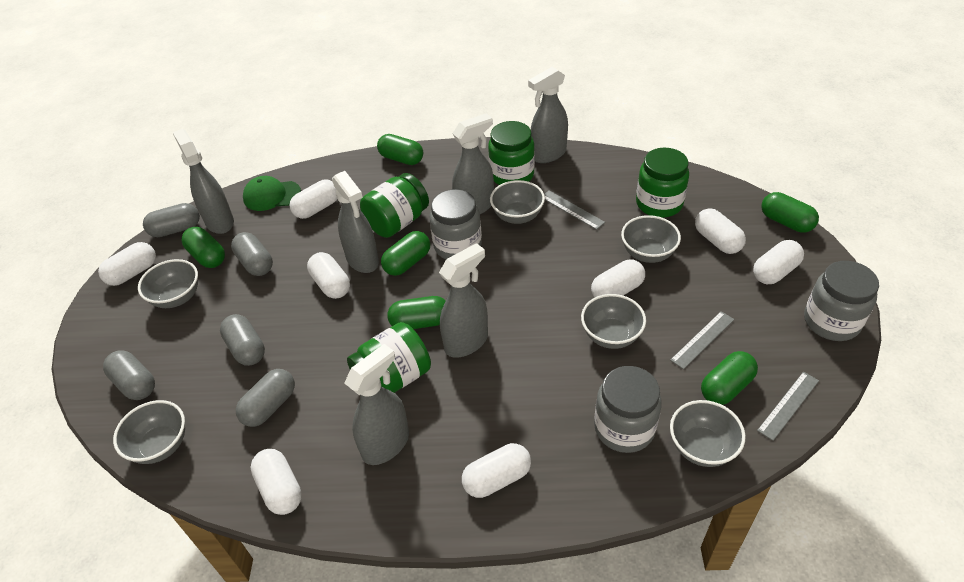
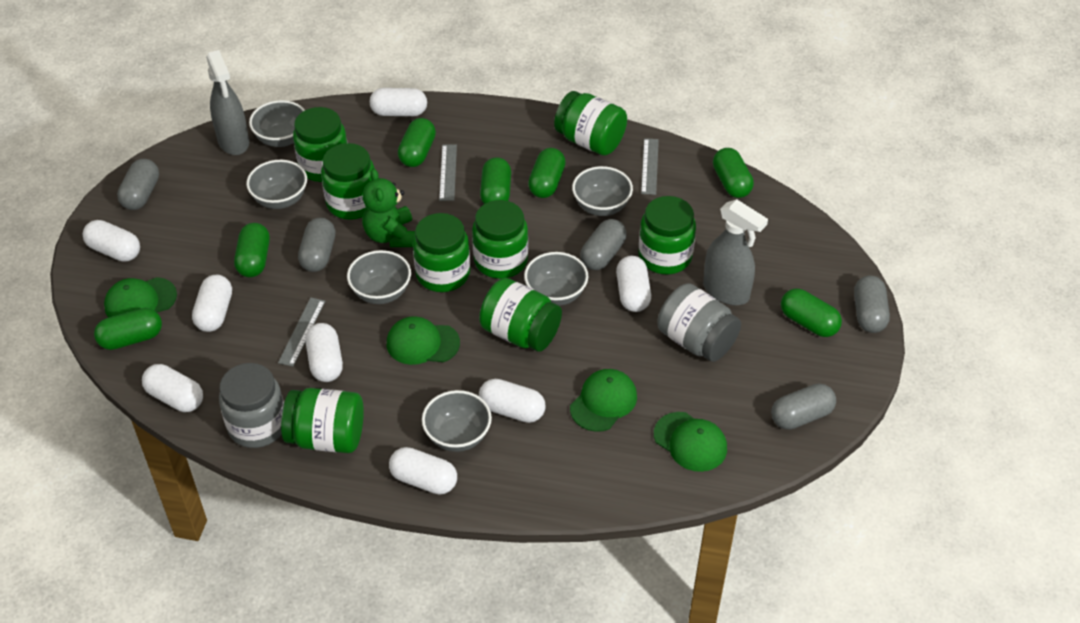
green cap: [243,176,301,211] = 1 -> [104,277,177,318] [387,316,460,365] [570,369,637,432] [654,412,727,472] = 4
green capsule: [182,227,225,268] [377,134,423,165] [381,231,430,276] [387,296,446,329] [701,351,758,405] [761,192,819,233] = 6 -> [94,308,162,350] [234,223,270,277] [398,118,436,167] [480,157,511,204] [528,148,566,198] [713,148,754,198] [781,289,842,337] = 7
green jar: [347,322,431,393] [360,173,429,238] [488,121,535,185] [636,148,689,218] = 4 -> [281,388,364,453] [293,107,347,182] [321,143,375,220] [413,213,470,292] [472,200,528,279] [479,278,562,352] [554,91,627,155] [639,196,696,275] = 8
green teddy bear: none = 0 -> [362,169,415,247] = 1
grey jar: [430,189,482,259] [594,366,662,453] [804,261,879,341] = 3 -> [219,363,284,448] [657,283,741,362] = 2
grey spray bottle: [173,129,234,234] [332,171,379,273] [344,344,409,465] [439,243,488,358] [452,113,494,214] [528,67,568,163] = 6 -> [206,50,249,155] [703,199,768,305] = 2

